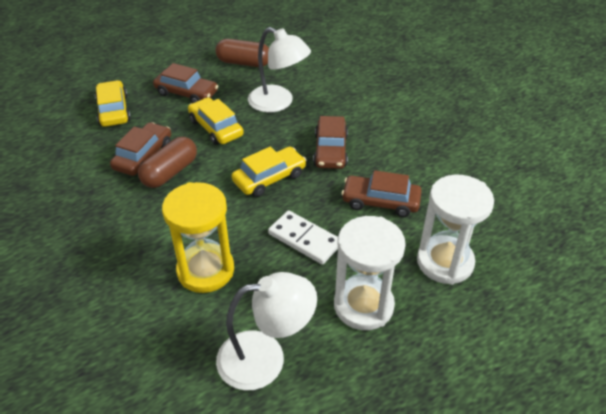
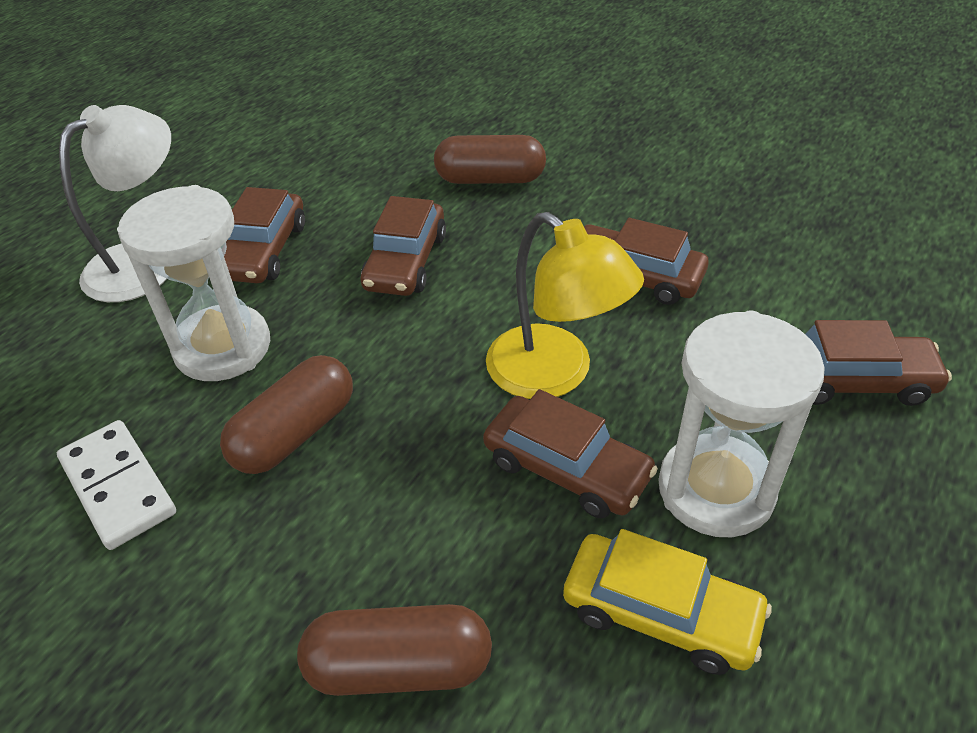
brown capsule: [138,137,197,188] [215,39,269,67] = 2 -> [220,355,353,474] [297,604,492,696] [434,135,546,184] = 3
brown car: [110,122,171,176] [153,63,218,103] [313,116,348,169] [341,170,422,217] = 4 -> [224,187,305,283] [361,196,446,296] [483,389,658,518] [584,218,709,305] [805,320,952,406] = 5
white lamp: [216,272,317,390] [248,27,311,113] = 2 -> [59,105,171,302] = 1
yellow car: [95,80,131,127] [188,97,244,145] [231,146,306,197] = 3 -> [563,529,772,675] = 1
yellow hourglass: [162,182,234,293] = 1 -> none = 0
yellow lamp: none = 0 -> [486,212,644,399] = 1

